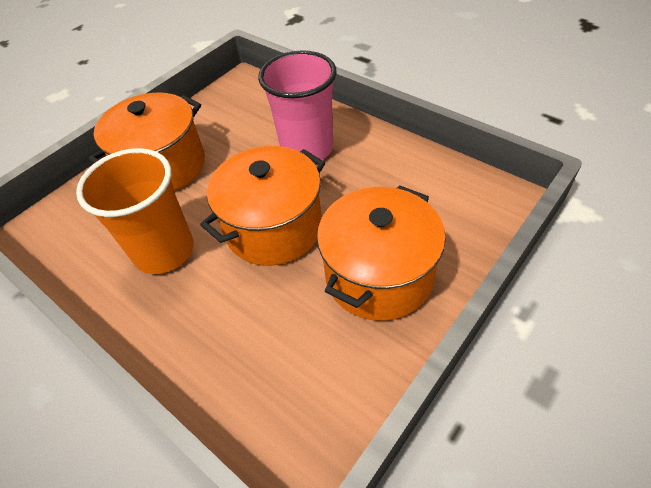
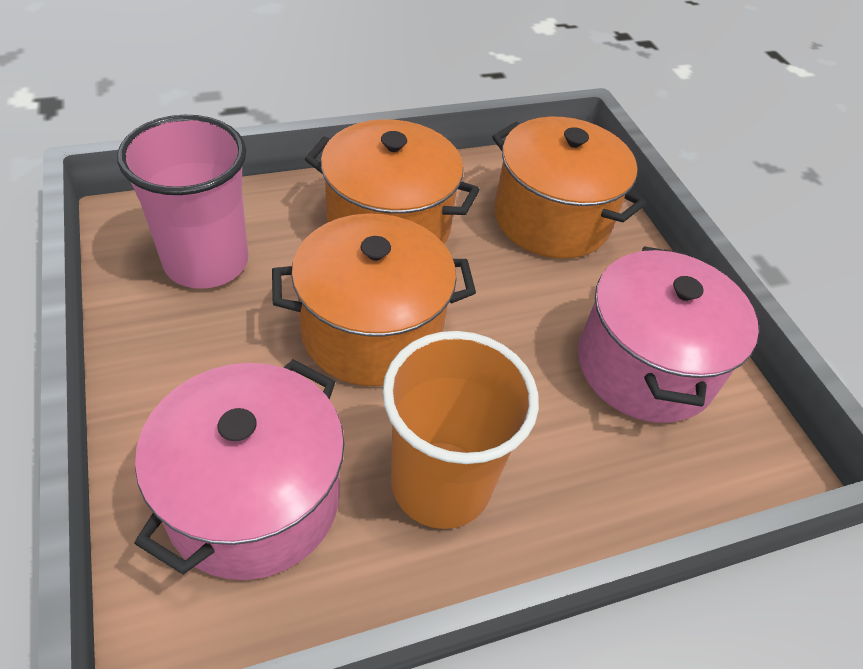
pink pot: none = 0 -> [134,359,344,580] [578,247,759,423] = 2

